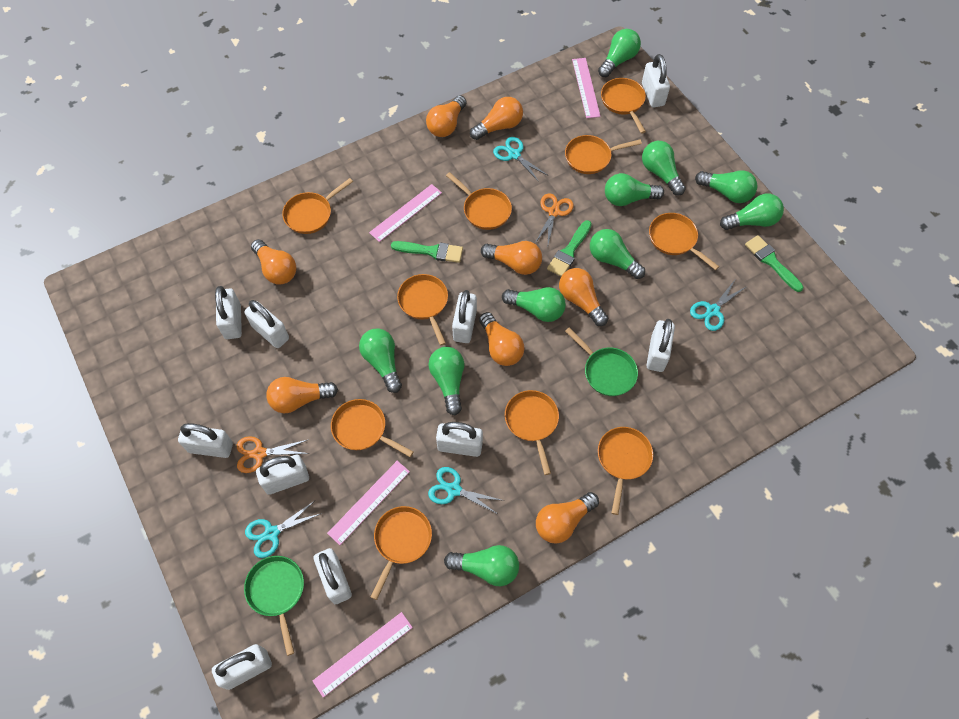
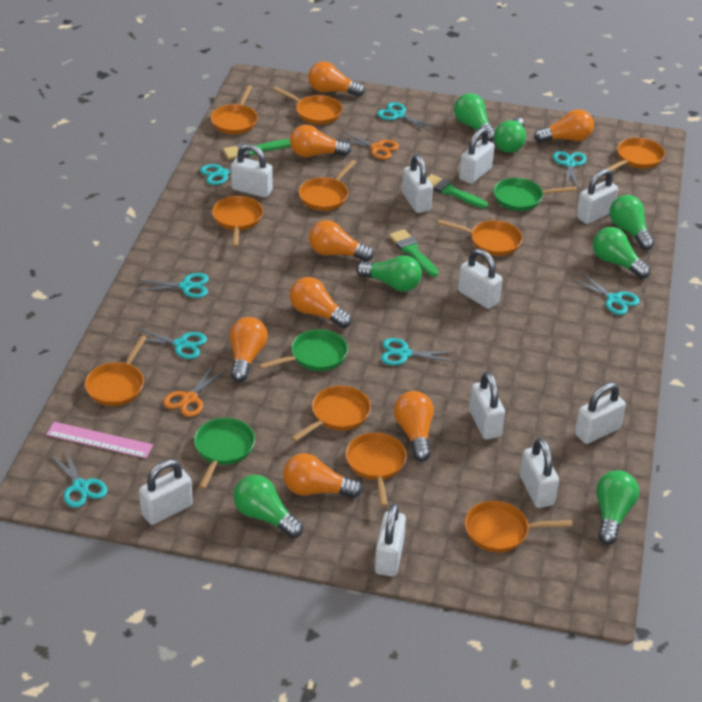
green light bulb: [359,328,402,393] [428,347,465,415] [444,545,519,586] [502,287,566,322] [590,229,645,279] [598,29,641,77] [605,173,664,206] [642,141,686,196] [695,170,758,203] [720,194,784,230] = 10 -> [234,475,303,538] [356,255,422,292] [454,93,495,141] [494,117,526,153] [593,227,650,279] [596,470,639,545] [610,195,654,250] = 7
green pan: [244,556,304,656] [565,328,638,396] = 2 -> [194,418,255,489] [259,329,348,371] [493,178,577,211] = 3
pink ruler: [313,612,413,698] [327,461,410,545] [369,184,442,242] [572,58,601,118] = 4 -> [46,422,153,458] = 1
turquoise scissors: [245,501,322,558] [428,467,504,515] [493,137,547,182] [690,280,747,331] = 4 -> [50,447,107,508] [131,328,207,359] [137,273,209,298] [200,160,260,185] [377,102,437,131] [381,338,456,365] [553,151,586,188] [572,272,640,315] = 8

